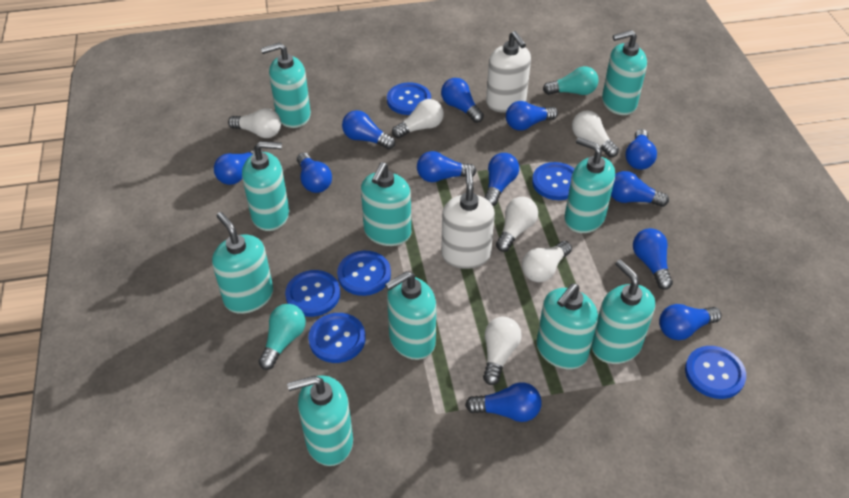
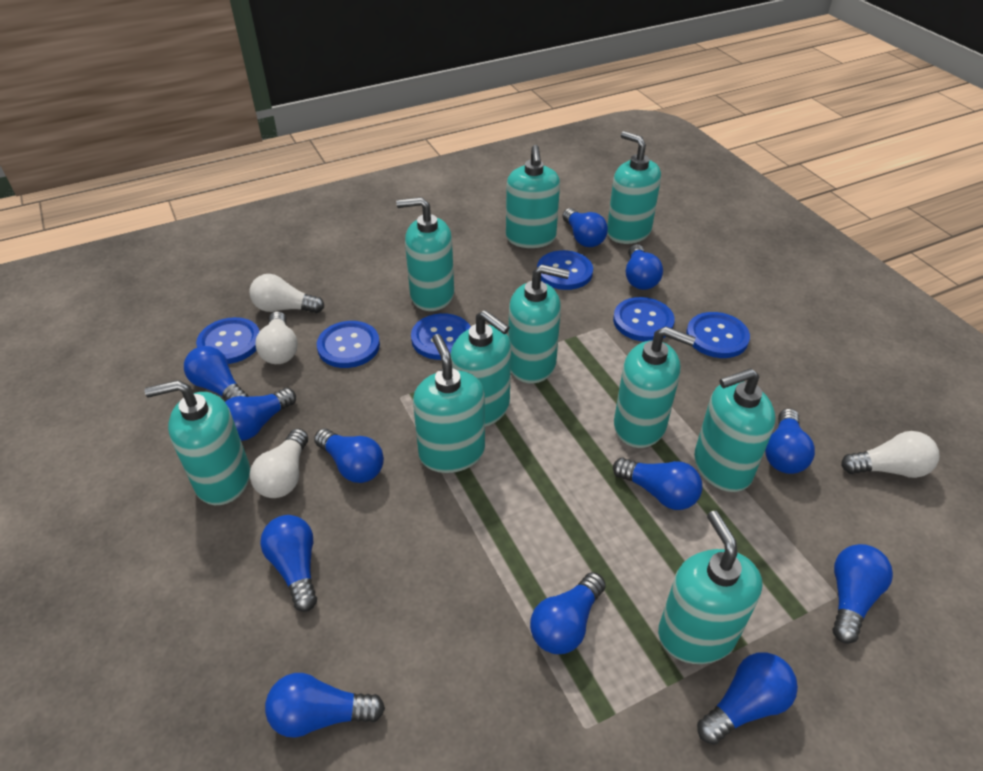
turquoise light bulb: [258,304,306,370] [543,66,599,95] = 2 -> none = 0
white light bulb: [228,108,281,138] [392,99,444,139] [483,317,522,385] [496,197,538,252] [522,241,572,282] [572,110,619,157] = 6 -> [249,274,324,313] [250,429,308,498] [255,311,298,364] [841,431,939,478] = 4
white soap dispenser: [441,167,495,269] [486,31,531,113] = 2 -> none = 0

